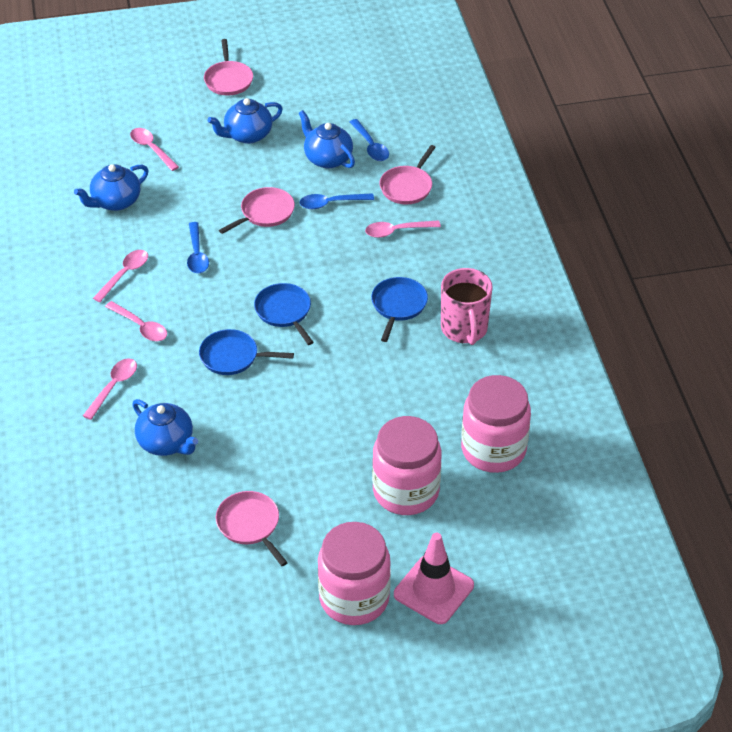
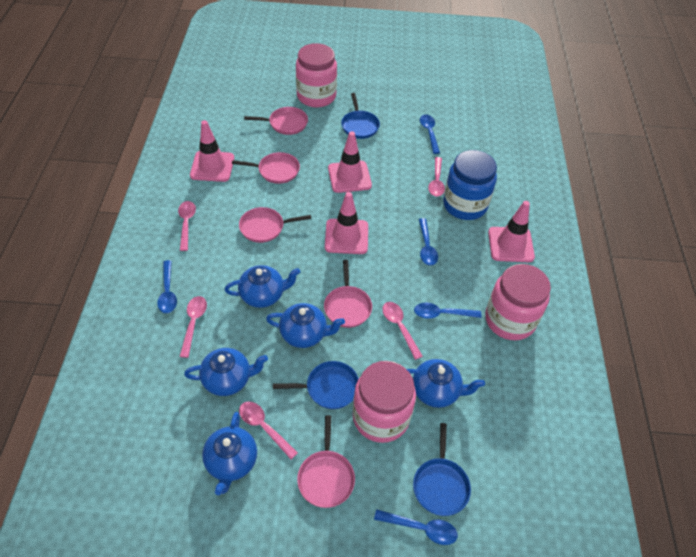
blue jar: none = 0 -> [443,150,497,220] = 1
blue spoon: [187,222,209,273] [300,193,374,209] [350,119,389,161] = 3 -> [157,260,177,313] [374,509,458,545] [414,303,482,319] [419,218,438,265] [420,114,440,154] = 5
blue teapot: [74,164,149,211] [132,399,198,456] [207,98,283,144] [299,110,355,169] = 4 -> [184,348,268,396] [202,412,257,495] [224,265,300,308] [266,303,345,348] [407,359,485,408] = 5
pink mug: [441,268,493,345] = 1 -> none = 0
pink pan: [204,39,253,95] [216,491,288,566] [219,187,295,234] [379,145,436,204] = 4 -> [232,152,300,184] [239,207,312,243] [244,107,308,135] [297,415,355,508] [324,260,372,328] = 5
pink traffic cone: [394,533,474,624] = 1 -> [190,120,234,182] [325,192,368,254] [328,131,372,193] [488,201,535,262] = 4

